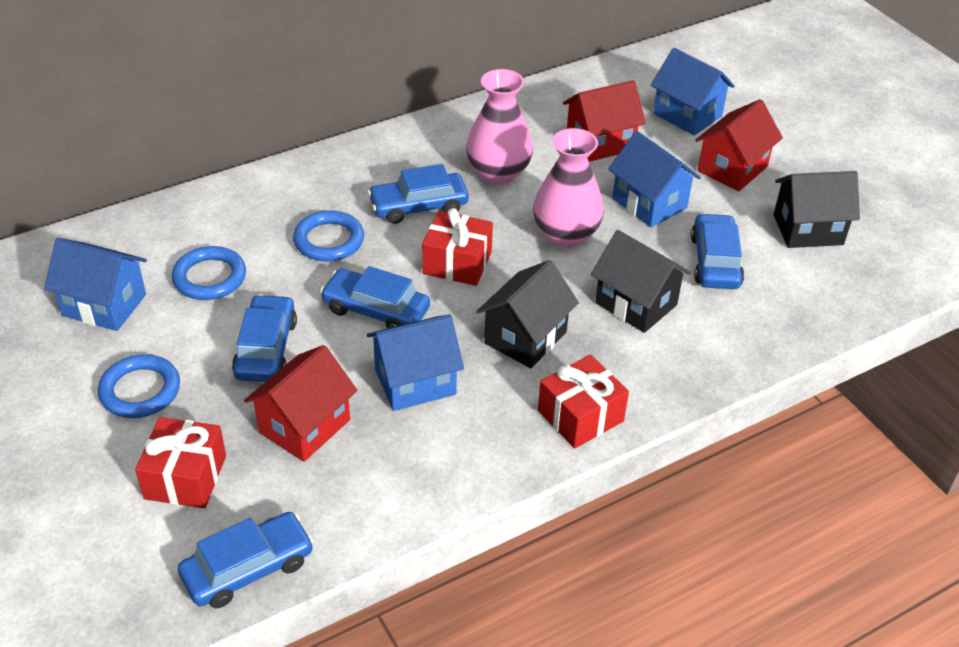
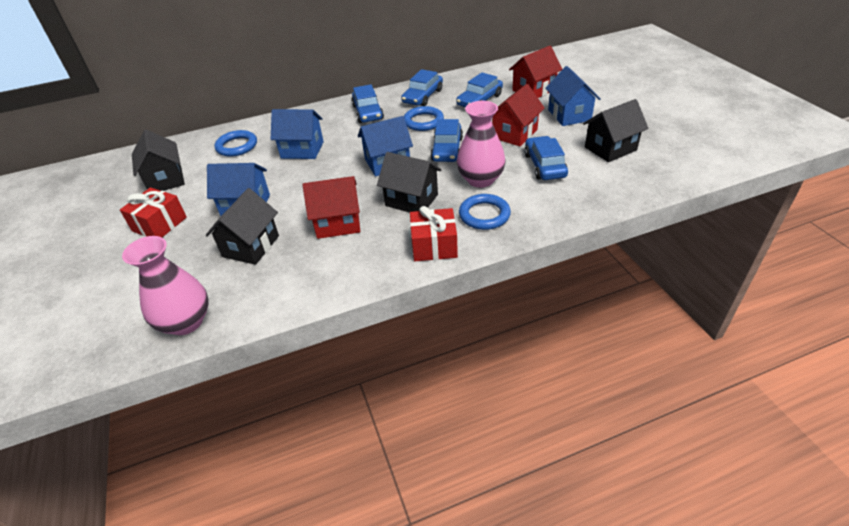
black house: [476,260,579,368] [591,230,691,333] [774,171,860,248] = 3 -> [132,130,185,191] [206,188,279,265] [377,152,441,213] [583,99,648,162] = 4
red gift: [135,417,226,508] [422,208,493,286] [538,355,629,449] = 3 -> [120,188,187,237] [410,206,458,261] = 2

